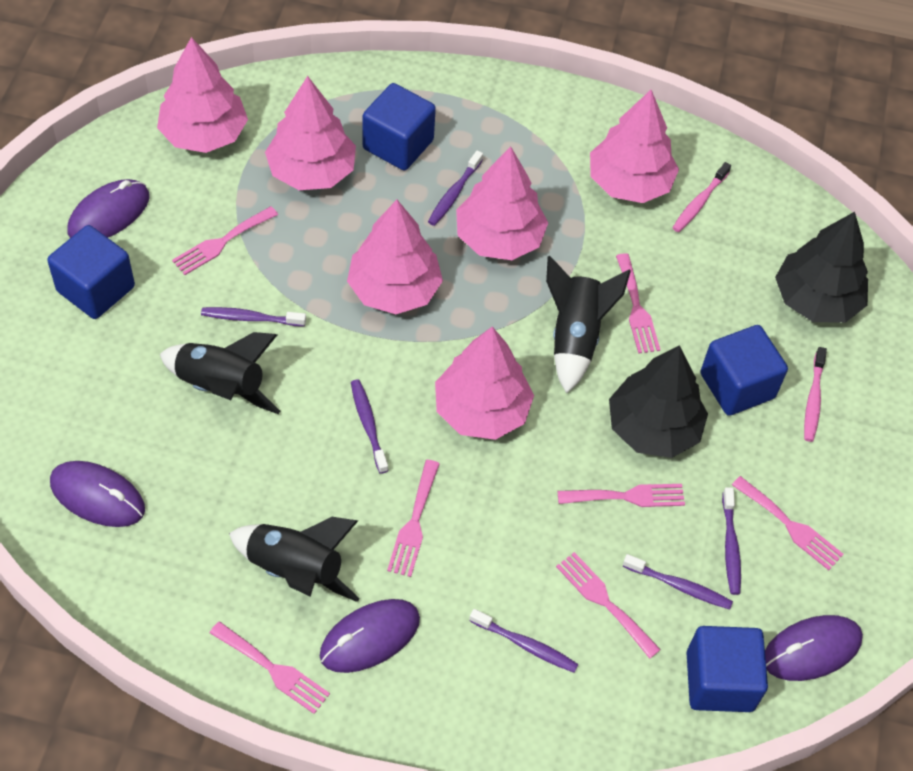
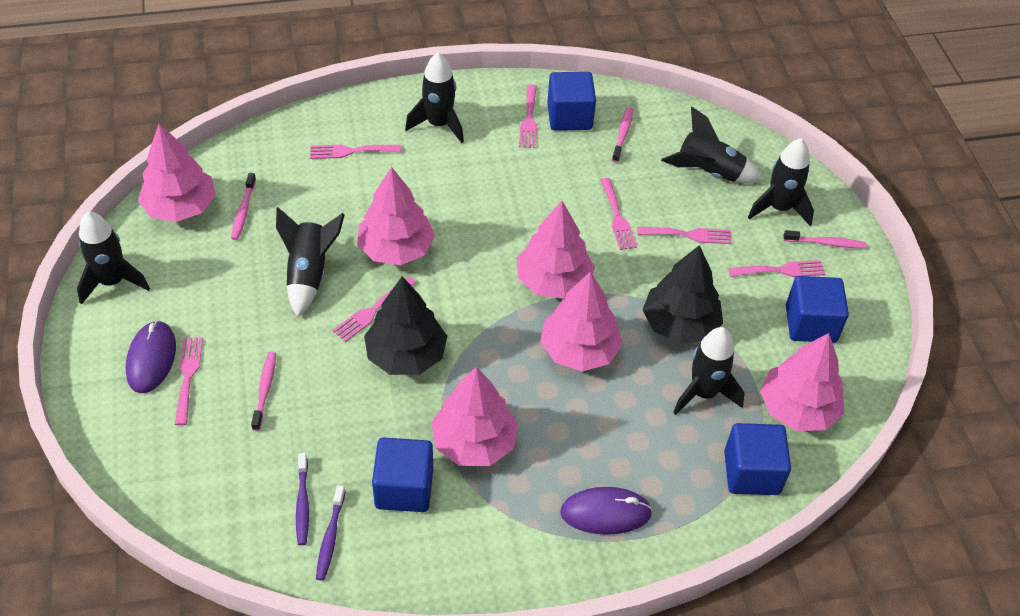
black rocket: [160,332,280,414] [229,517,359,602] [546,256,631,394] = 3 -> [77,211,150,305] [276,207,345,317] [405,52,464,143] [661,107,763,184] [673,327,745,415] [748,138,814,226] = 6
pink toothbrush: [672,162,731,232] [804,347,827,442] = 2 -> [231,173,256,240] [251,352,276,431] [612,107,633,162] [783,230,866,248] = 4
purple mouse: [50,461,145,527] [67,179,150,238] [320,599,420,673] [765,615,863,681] = 4 -> [126,320,176,393] [560,487,653,535] = 2
purple toothbrush: [201,307,306,327] [351,379,388,474] [428,150,483,226] [469,609,578,673] [623,554,733,610] [722,487,741,595] = 6 -> [296,453,309,545] [316,485,345,581] = 2

